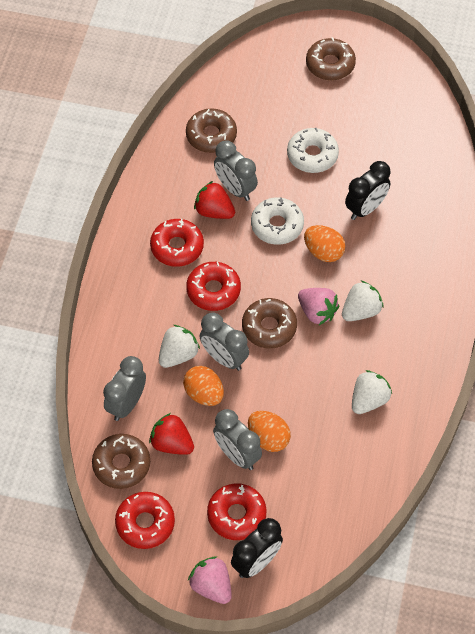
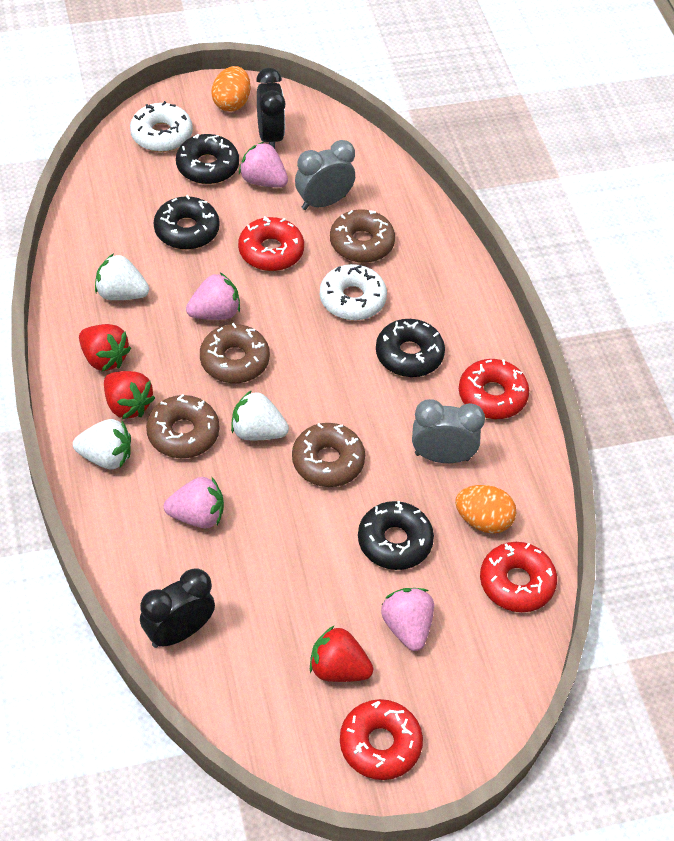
black donut: none = 0 -> [154,195,220,250] [176,134,239,184] [358,501,434,570] [376,319,445,377] = 4
grey clock: [103,356,146,421] [199,312,249,371] [213,409,262,470] [214,141,258,201] = 4 -> [295,140,355,210] [412,399,485,463] = 2
orange egg: [183,366,224,406] [248,411,291,452] [304,225,345,262] = 3 -> [211,66,250,112] [455,485,516,533] = 2
pink strawberry: [188,556,232,604] [298,288,339,325] = 2 -> [164,477,224,528] [186,272,240,320] [239,142,288,188] [381,588,434,651] = 4
red strawberry: [149,413,194,455] [194,181,235,219] = 2 -> [79,324,131,371] [104,371,155,419] [310,625,373,682] = 3

